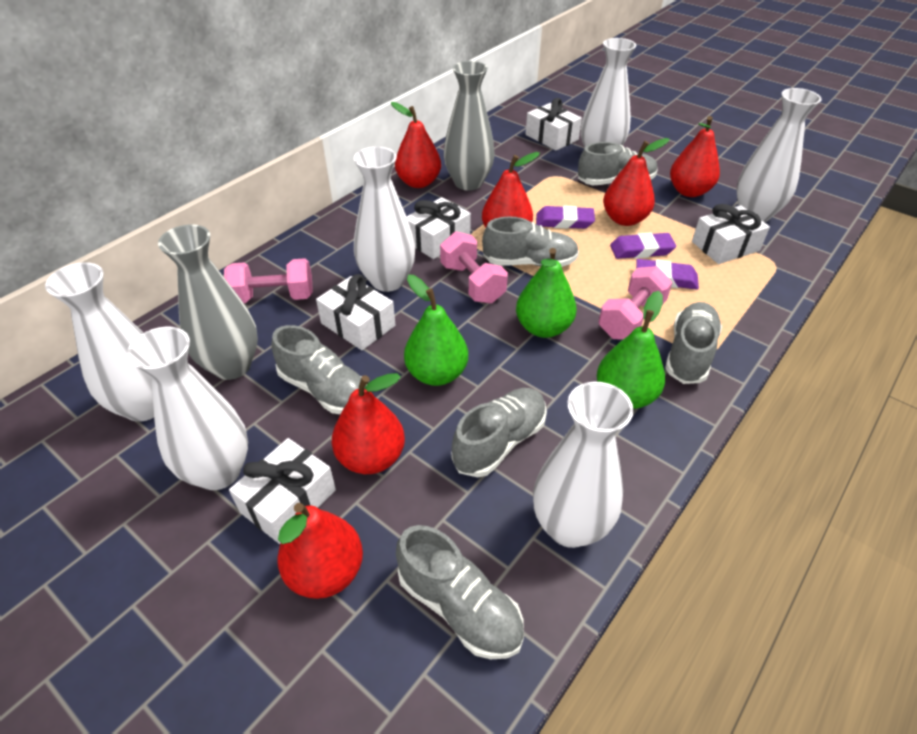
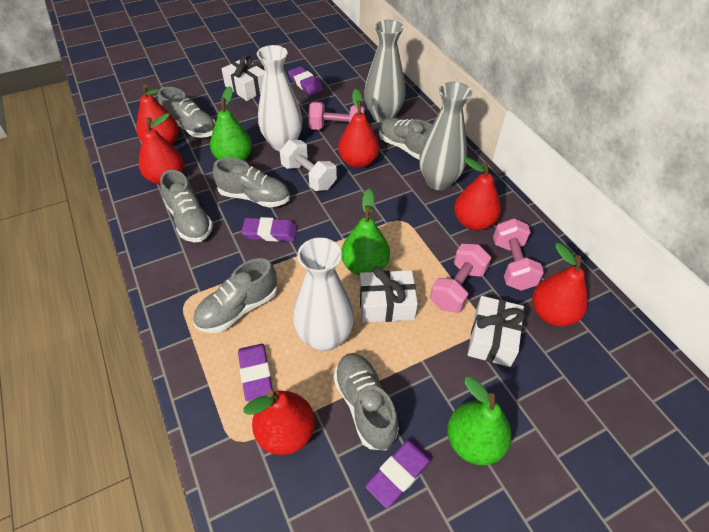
purple eraser: [536,206,595,229] [610,233,676,259] [636,259,699,290] = 3 -> [238,344,273,401] [241,217,297,242] [288,66,323,96] [365,439,433,508] = 4
white dumbbell: none = 0 -> [280,140,337,191] = 1
white gift: [229,438,336,544] [316,274,395,350] [406,197,471,259] [526,98,582,151] [692,204,770,264] = 5 -> [222,55,264,101] [359,266,418,323] [468,296,525,367] = 3
white vase: [45,262,154,422] [127,326,248,490] [354,147,415,292] [533,382,634,548] [581,38,636,147] [736,88,822,222] = 6 -> [257,45,302,151] [293,238,354,351] = 2

